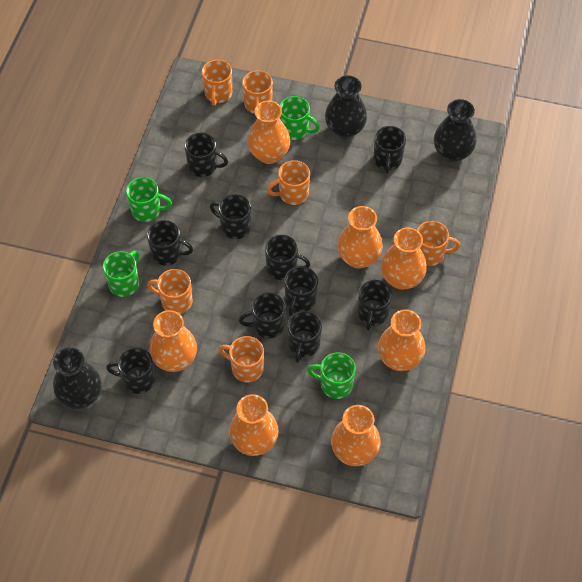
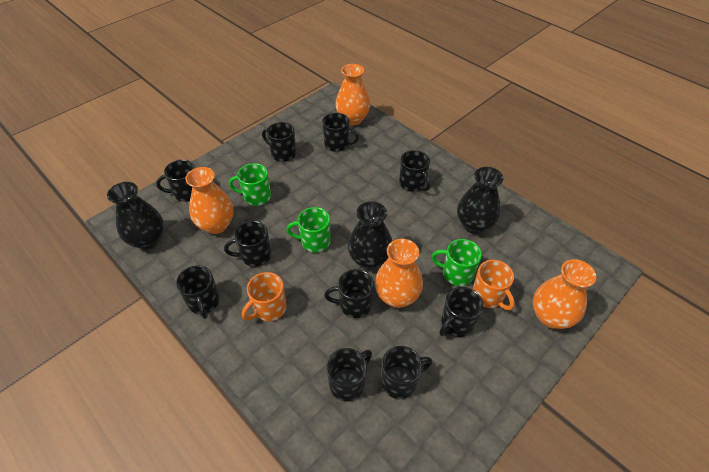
green mug: [103,251,139,297] [126,177,172,222] [280,96,320,140] [307,352,356,399] = 4 -> [229,163,271,206] [286,207,330,253] [431,239,482,286] = 3
orange mug: [147,269,192,314] [202,60,232,106] [219,336,264,383] [242,70,273,114] [267,160,310,205] [417,221,460,266] = 6 -> [242,272,287,321] [472,260,515,310] = 2
orange vase: [149,310,197,372] [229,394,279,456] [248,101,290,164] [331,405,381,466] [337,206,383,268] [378,309,425,371] [381,227,427,290] = 7 -> [185,167,234,234] [335,64,370,125] [375,239,423,308] [533,259,596,329] = 4

